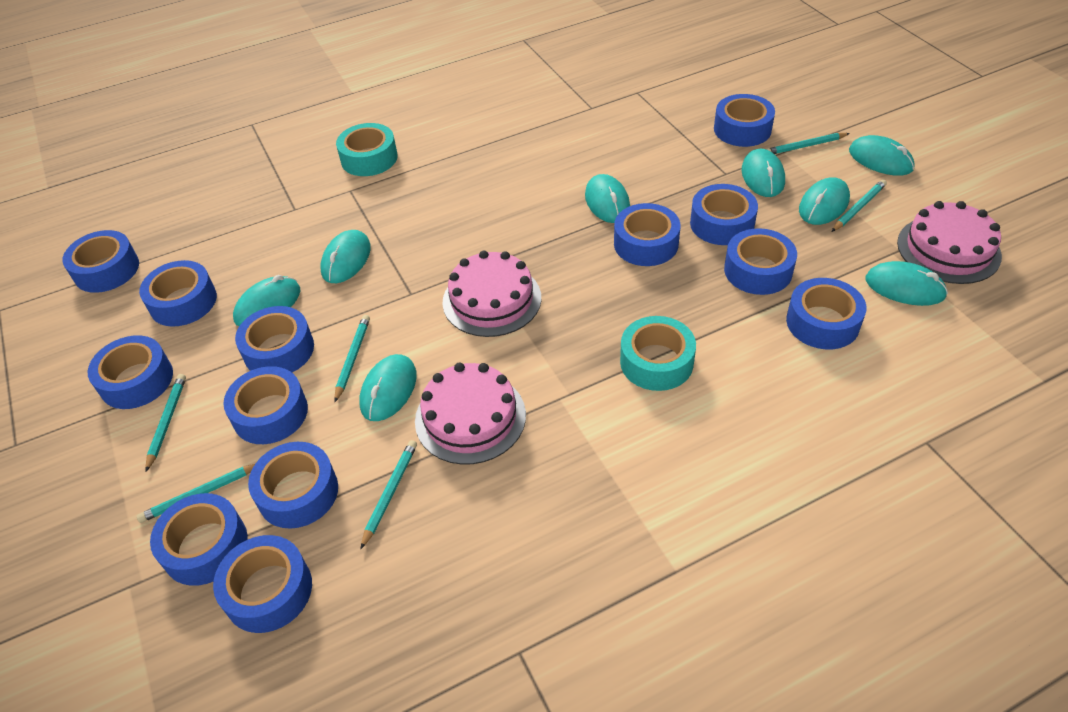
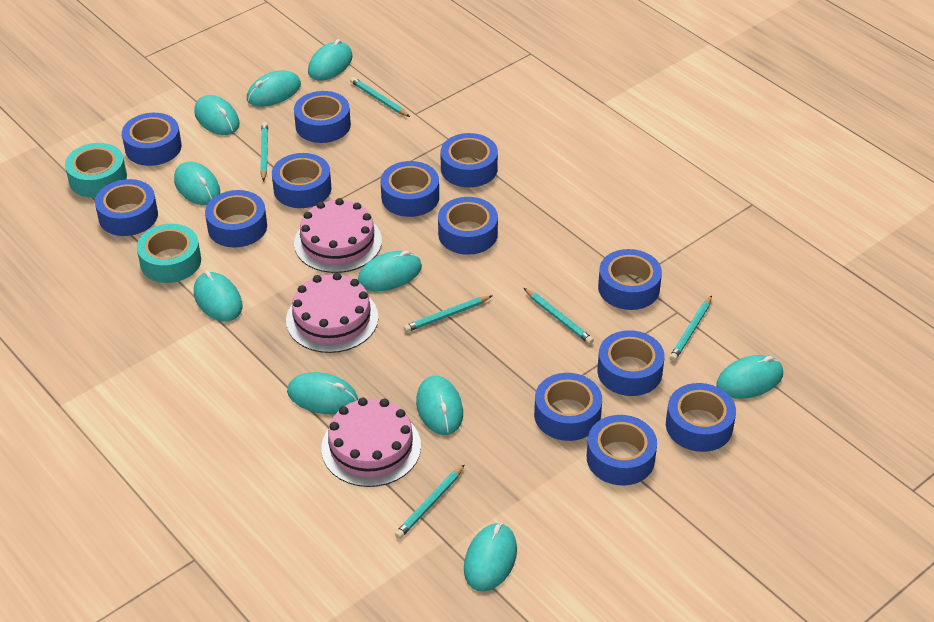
turquoise mouse: [233,275,300,326] [320,230,371,283] [359,354,417,421] [585,174,630,223] [742,149,785,197] [799,177,850,225] [849,135,915,176] [865,261,948,306] = 8 -> [174,162,220,205] [194,95,240,135] [194,271,243,322] [247,70,301,107] [287,372,358,414] [308,39,353,81] [358,251,422,291] [416,376,463,435] [464,523,517,592] [716,355,783,399] = 10

